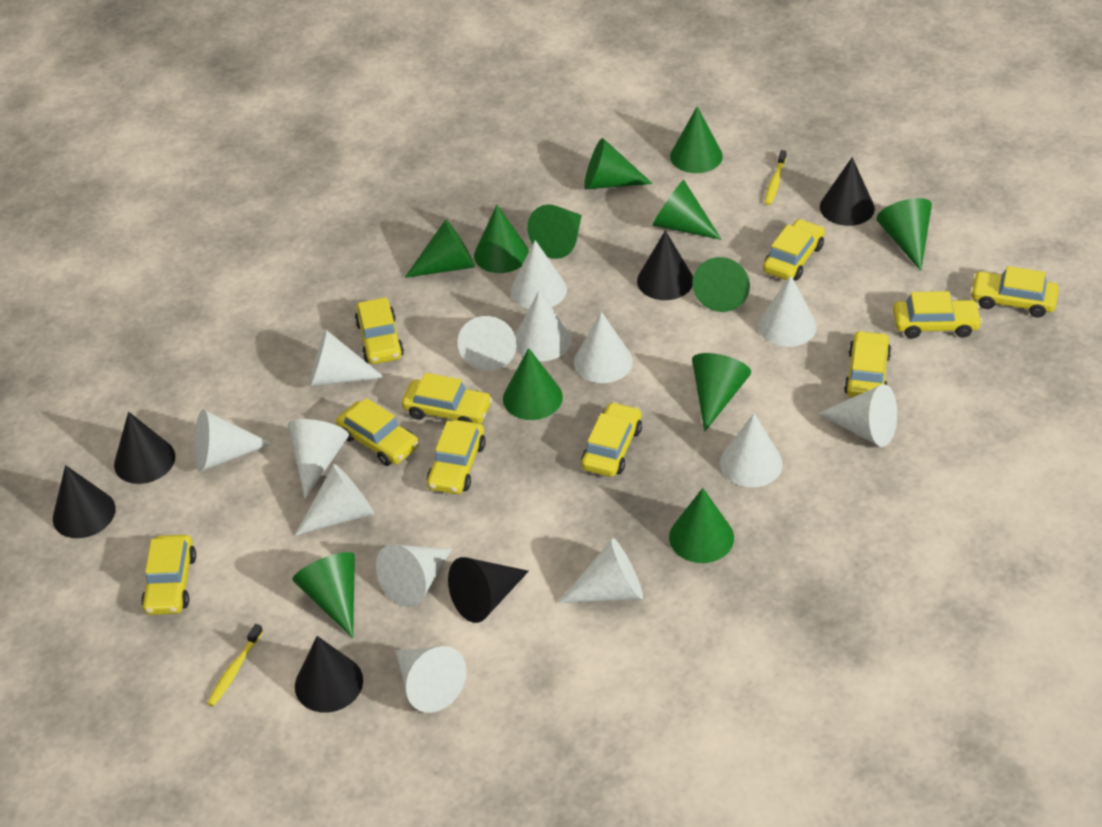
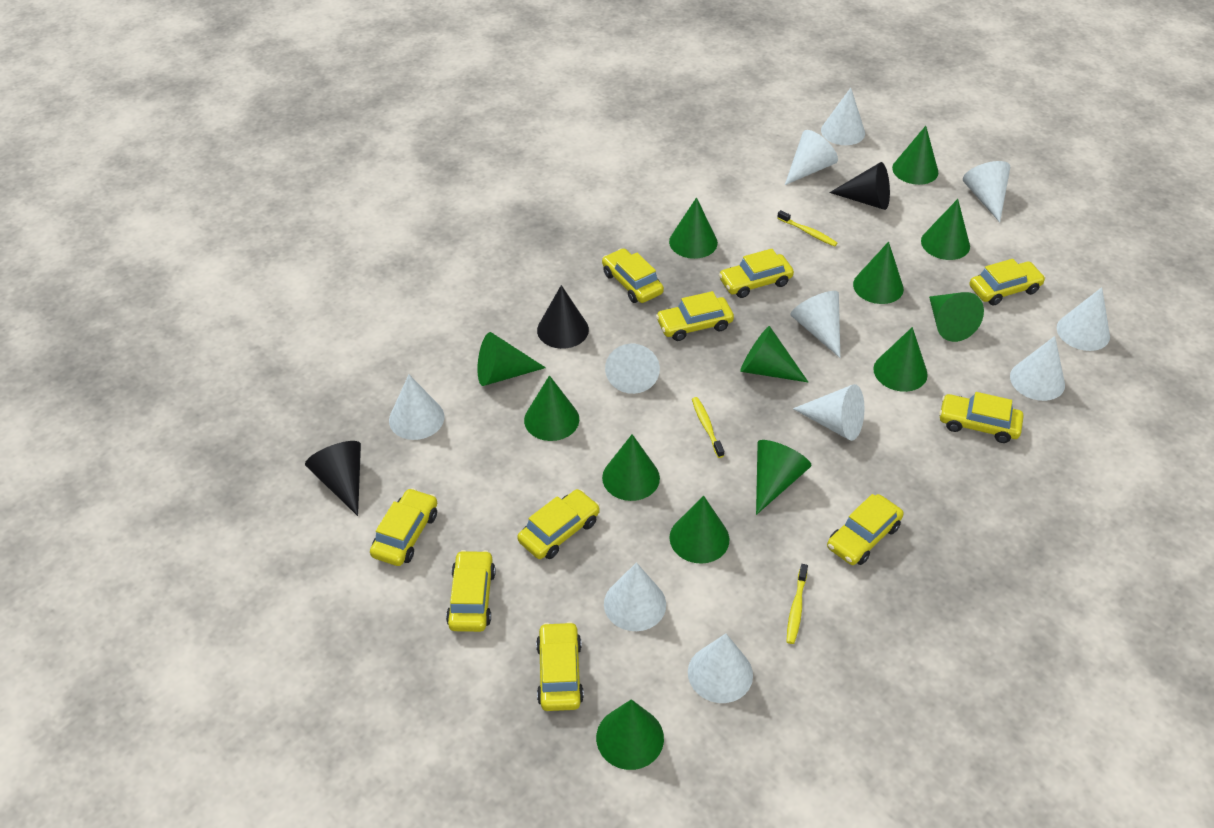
black cone: [53,465,116,538] [114,412,175,484] [295,636,363,713] [448,557,529,623] [637,230,693,300] [820,157,875,226] = 6 -> [305,441,361,516] [537,285,589,349] [829,162,890,210] = 3
green cone: [293,552,355,638] [404,219,475,278] [474,205,529,273] [503,348,563,420] [527,204,582,259] [584,138,653,189] [652,180,722,240] [669,488,734,563] [670,106,723,173] [692,257,750,312] [692,353,751,432] [876,198,932,271] = 12 -> [477,332,546,386] [524,375,579,441] [596,699,664,770] [602,434,660,501] [669,197,718,259] [670,496,729,564] [740,326,808,382] [756,440,811,515] [853,242,904,304] [873,327,928,392] [892,126,938,185] [921,199,970,260] [929,292,984,342] = 13
white cone: [194,410,273,471] [288,419,349,499] [295,464,374,536] [309,330,385,387] [376,544,452,607] [395,646,466,713] [458,316,517,371] [511,240,567,309] [515,291,572,361] [558,538,643,603] [574,312,633,383] [720,414,783,487] [758,276,817,347] [818,384,897,447] = 14 -> [389,375,444,440] [604,562,666,631] [605,344,660,394] [688,634,753,703] [785,130,838,185] [790,291,840,358] [793,384,865,441] [821,88,865,145] [963,161,1010,222] [1010,336,1065,401] [1057,287,1110,351] = 11
yellow toothbrush: [207,624,263,707] [765,150,787,205] = 2 -> [692,397,724,458] [777,210,837,247] [787,564,808,644] = 3

